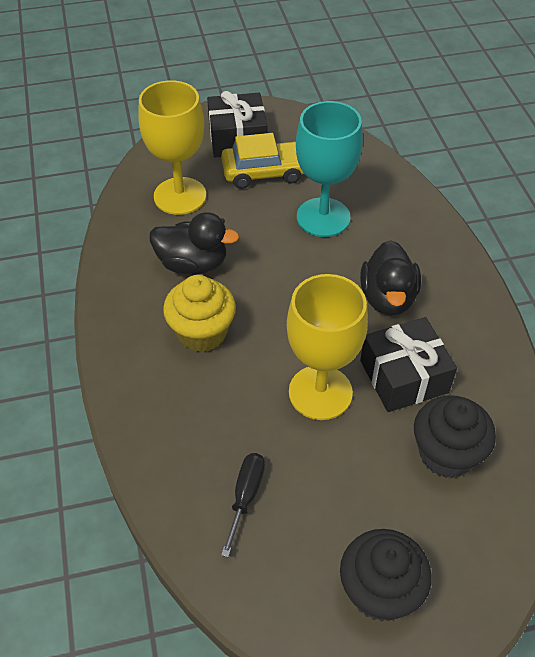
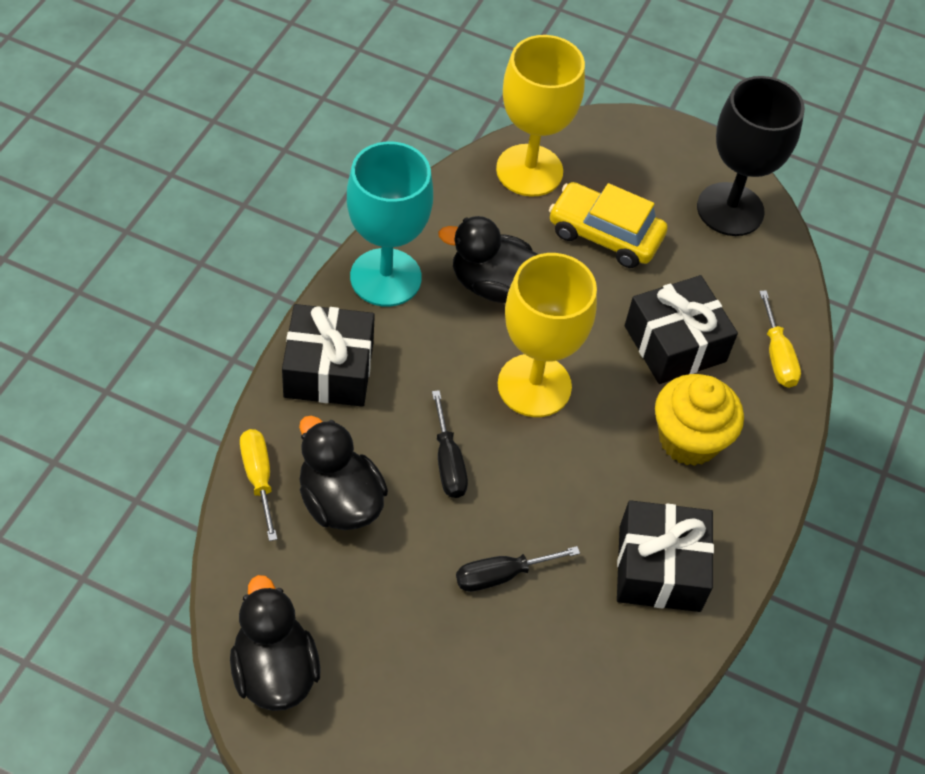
black cupcake: [340,529,432,622] [414,395,496,478] = 2 -> none = 0
black duck: [149,212,239,275] [360,240,421,316] = 2 -> [230,575,321,711] [299,415,388,530] [438,216,538,303] = 3
black gift: [207,91,267,157] [360,317,457,412] = 2 -> [282,304,375,407] [617,500,714,612] [625,275,738,384] = 3
black goblet: none = 0 -> [697,76,805,236] = 1
black screwdriver: [221,453,265,557] = 1 -> [432,390,468,498] [456,546,580,592] = 2
yellow screwdriver: none = 0 -> [240,429,277,541] [759,290,801,388] = 2

